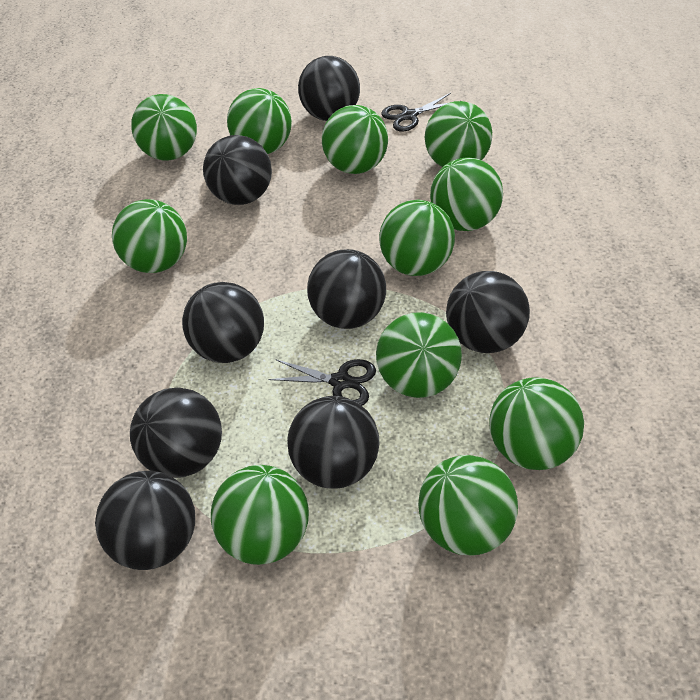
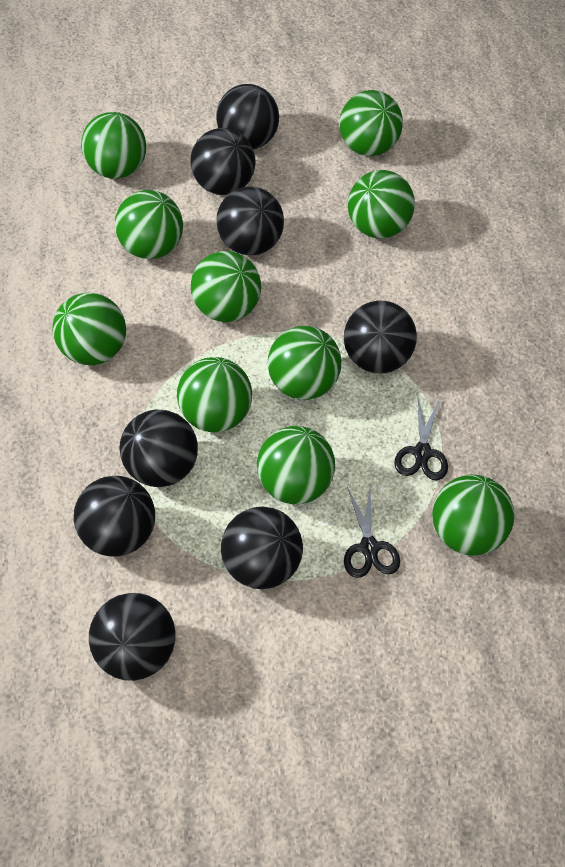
green ball: [112,199,187,273] [131,94,197,160] [211,465,309,565] [227,88,292,154] [322,105,388,174] [376,312,462,398] [379,200,455,276] [418,455,518,555] [425,101,492,167] [430,157,503,231] [489,377,584,470] = 11 -> [52,293,126,365] [81,112,146,179] [115,190,183,259] [177,357,252,432] [191,251,261,322] [257,426,335,504] [268,326,341,400] [339,90,403,156] [348,170,415,238] [432,475,514,556] = 10

